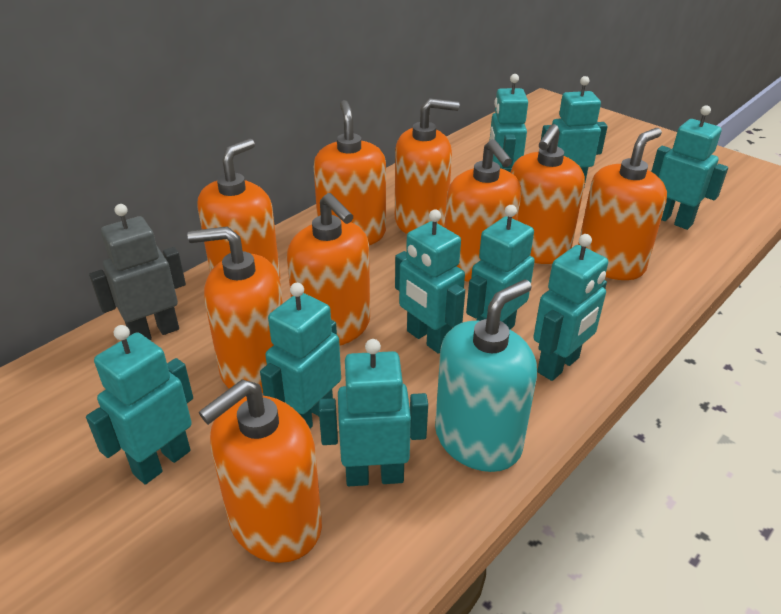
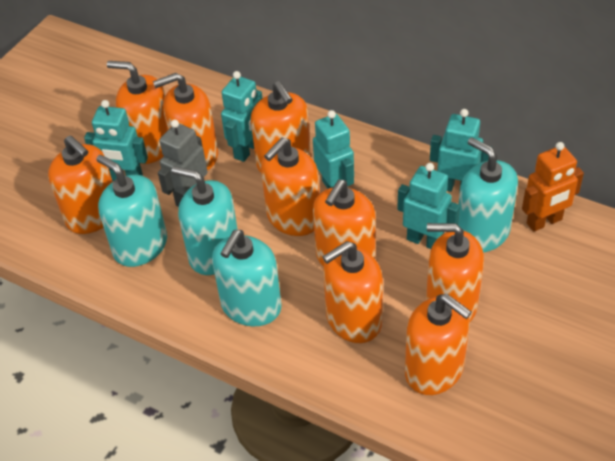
orange robot: none = 0 -> [522,142,584,232] = 1
turquoise robot: [86,325,193,484] [260,283,341,428] [319,339,428,486] [395,210,465,354] [466,205,535,329] [490,74,528,173] [533,234,608,381] [541,76,608,187] [651,105,728,230] = 9 -> [84,100,148,181] [221,71,263,162] [313,110,354,188] [397,163,460,249] [430,109,493,193] = 5
turquoise soap dispenser: [435,279,537,472] = 1 -> [96,155,167,267] [172,166,238,275] [212,230,282,326] [458,137,518,253] = 4

